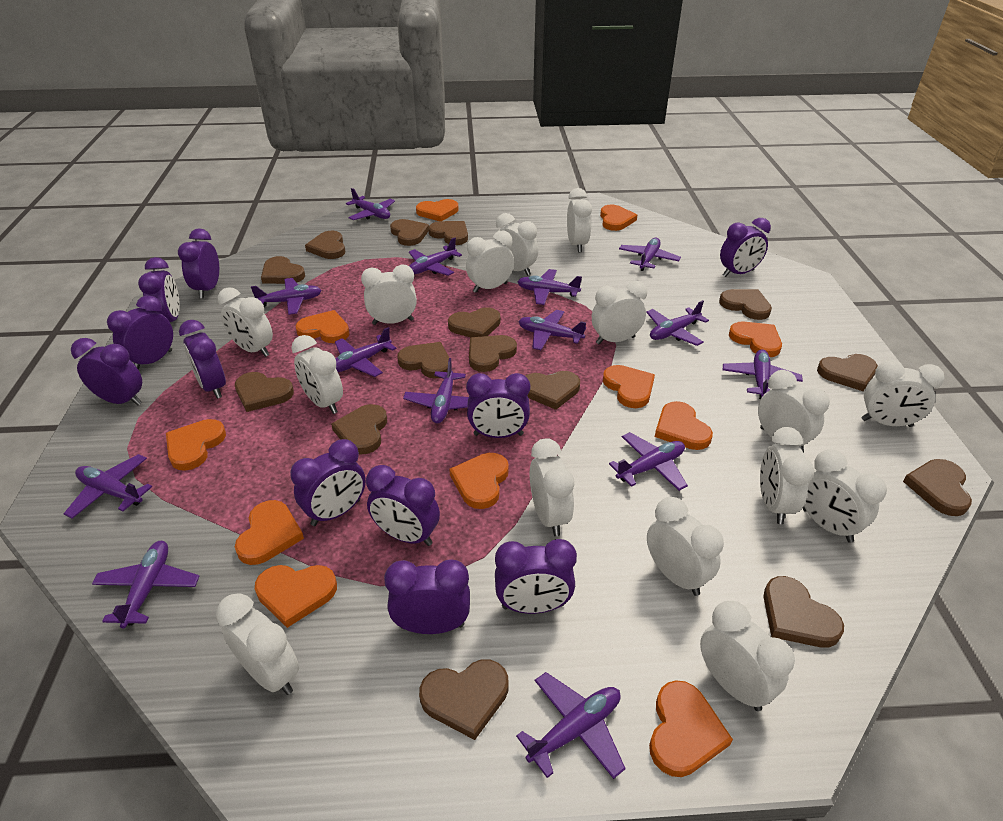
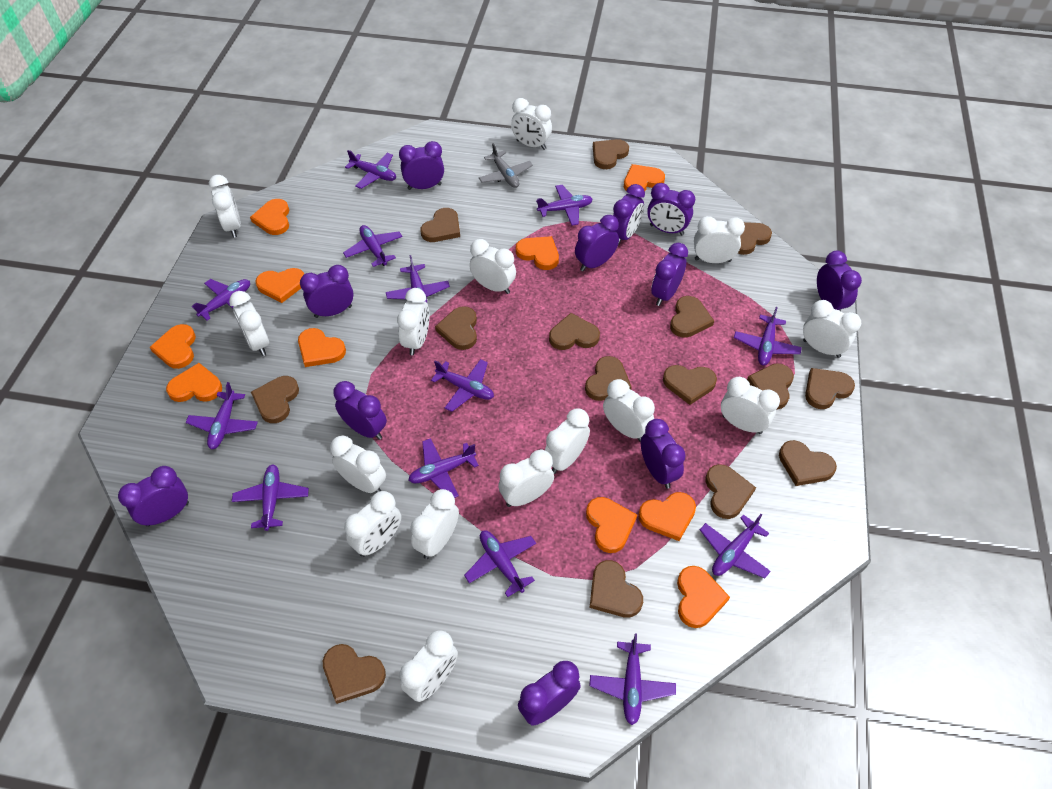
grey plane: none = 0 -> [479,143,533,188] = 1
orange heart: [166,419,226,471] [235,500,304,565] [255,565,337,628] [295,310,350,343] [416,199,458,221] [449,453,509,509] [600,204,637,231] [603,365,655,408] [649,680,733,777] [655,401,713,450] [729,322,782,357] = 11 -> [150,324,196,369] [166,363,222,402] [250,199,289,235] [255,268,304,303] [298,328,346,367] [516,236,559,270] [586,497,637,553] [624,164,665,191] [638,492,696,541] [677,566,730,628] = 10
purple plane: [64,454,152,519] [92,541,200,628] [251,278,322,315] [335,327,396,377] [346,188,395,220] [403,358,469,423] [409,237,462,276] [516,672,626,779] [517,269,582,305] [518,310,586,350] [609,432,688,491] [619,238,681,271] [646,300,709,346] [723,349,803,399] = 14 -> [186,382,258,449] [192,279,250,321] [232,465,309,531] [343,225,402,267] [345,150,396,189] [386,255,450,303] [408,438,479,498] [431,359,494,412] [464,530,536,597] [536,185,593,226] [590,634,676,725] [700,514,771,578] [734,307,802,365] = 13

